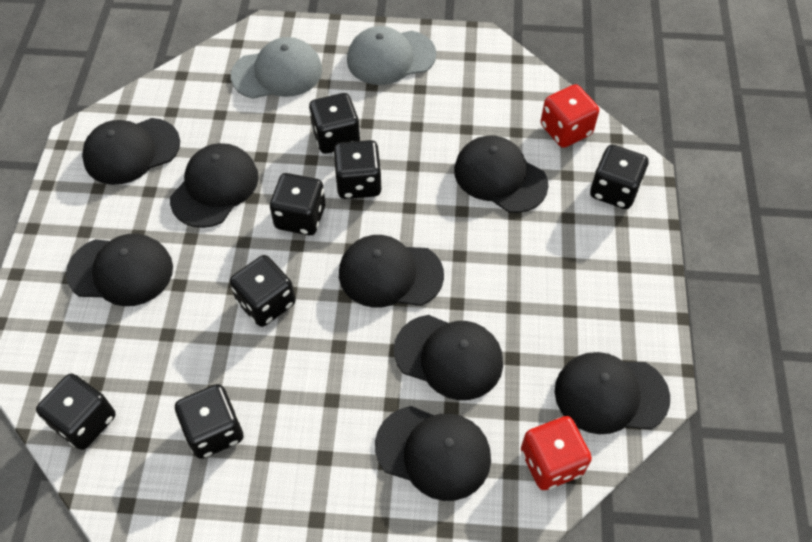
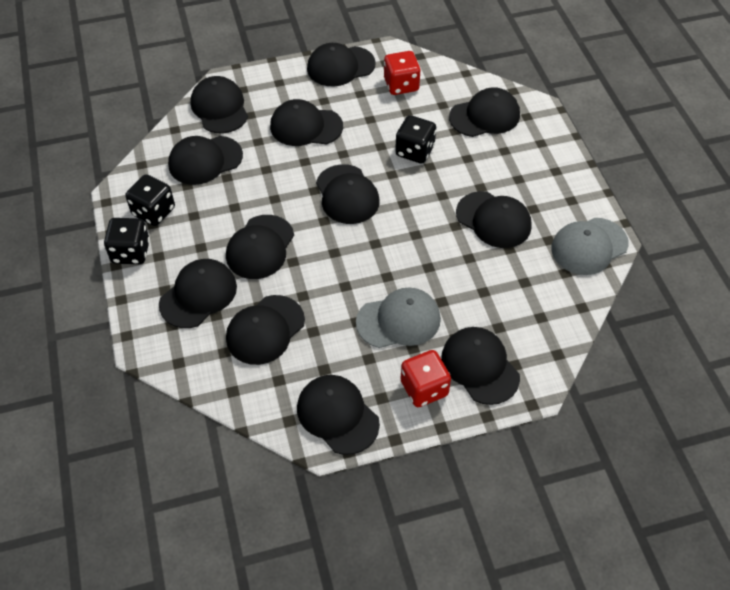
black cap: [66,234,173,306] [82,118,180,185] [170,143,259,228] [339,235,444,307] [375,406,491,501] [394,315,503,400] [454,136,549,213] [555,352,670,434] = 8 -> [159,259,237,328] [168,136,243,185] [190,76,248,133] [226,215,294,279] [226,295,305,365] [270,99,343,146] [297,375,380,455] [307,43,376,86] [316,164,380,224] [441,327,520,405] [449,87,520,137] [456,191,532,248] = 12
black dice: [36,374,116,450] [175,384,244,459] [230,255,296,327] [270,173,325,235] [309,93,360,154] [333,140,382,199] [590,145,648,209] = 7 -> [104,218,150,264] [125,174,175,226] [395,115,436,164] = 3

